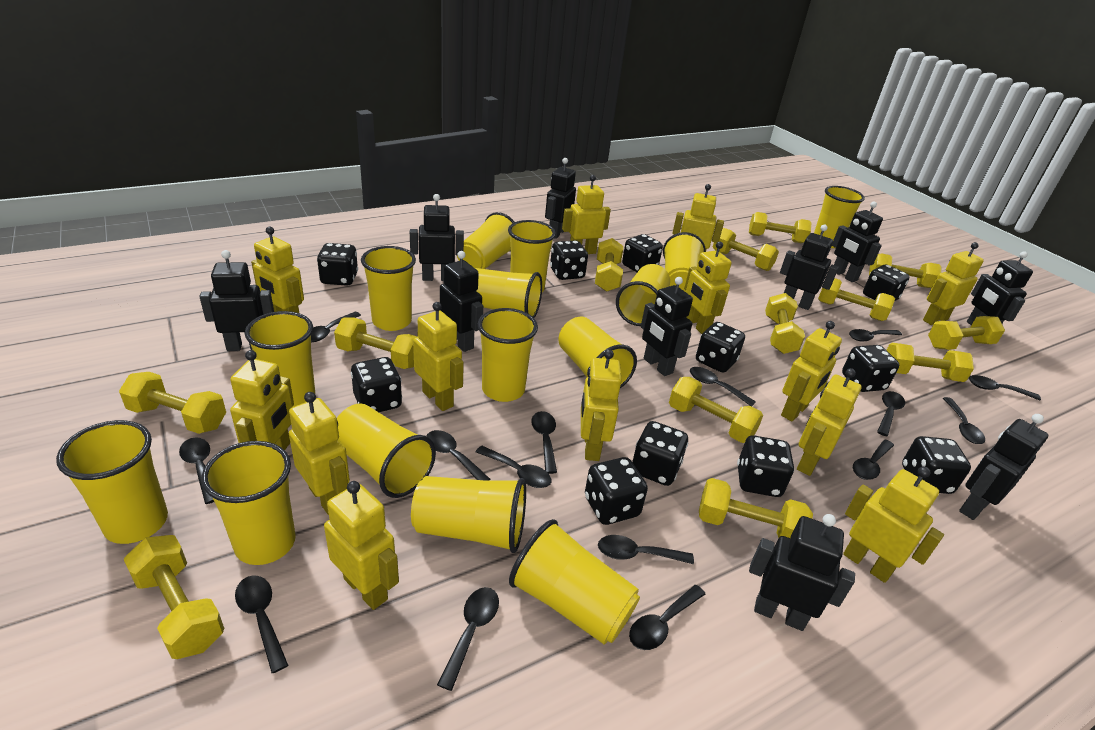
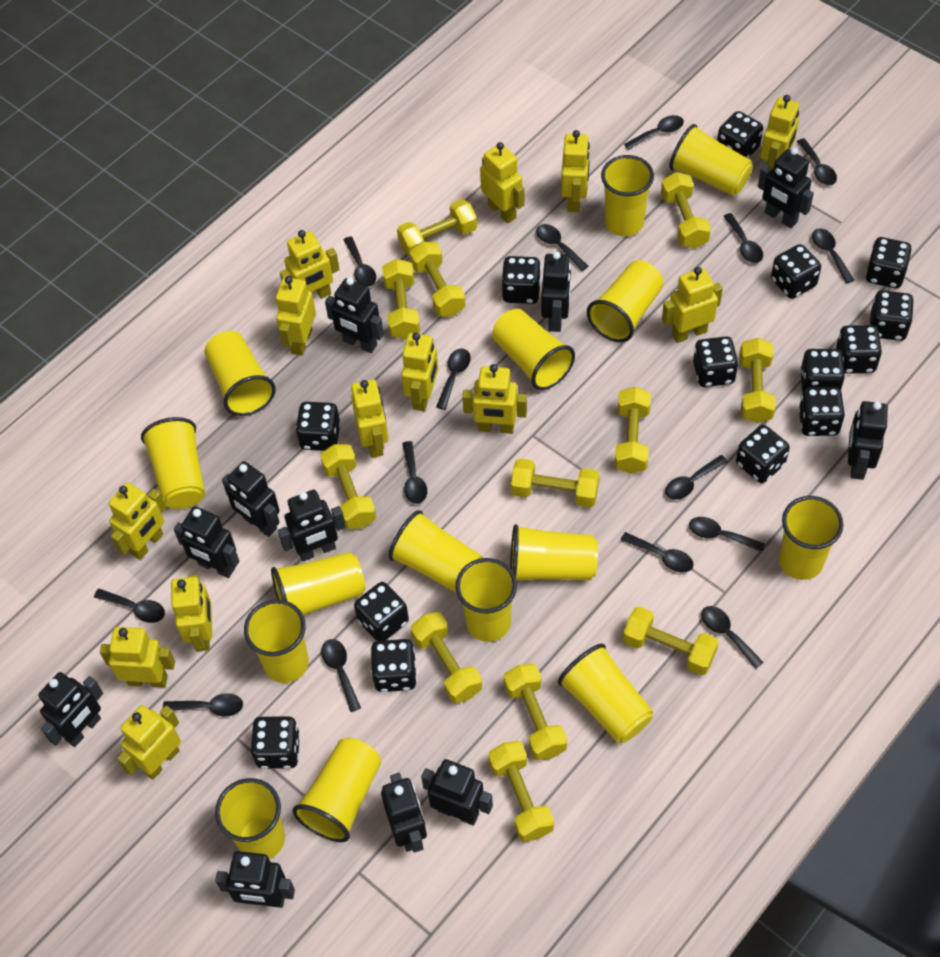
black dice: [317,243,358,286] [351,357,402,412] [550,240,588,280] [585,457,648,525] [622,234,663,272] [632,421,688,486] [696,322,745,373] [737,435,794,497] [842,345,899,392] [863,265,909,301] [902,436,971,494] = 11 -> [251,716,300,769] [295,402,341,451] [354,582,409,641] [370,639,417,692] [501,256,541,304] [693,336,739,387] [717,111,763,158] [736,425,790,483] [771,244,821,299] [798,387,845,436] [800,349,845,392] [836,325,882,374] [866,237,912,288] [870,290,914,341] = 14
black robot: [199,250,274,351] [410,194,464,281] [440,251,483,352] [545,158,576,239] [641,277,693,376] [749,514,855,631] [780,225,839,310] [832,202,883,282] [959,414,1048,520] [967,251,1033,325] = 10 -> [38,672,103,747] [174,506,239,578] [215,851,295,908] [222,461,280,537] [278,490,346,562] [325,277,384,353] [381,773,427,853] [421,759,493,826] [541,252,571,332] [758,147,814,228] [848,401,888,480] = 11
yellow dumbbell: [119,372,226,434] [123,535,224,659] [334,318,417,369] [595,238,623,292] [669,377,763,443] [699,478,813,538] [713,228,779,271] [749,212,811,243] [765,293,805,354] [818,278,895,321] [869,253,941,288] [887,343,974,382] [928,316,1005,350] = 13 -> [320,444,376,529] [382,259,420,339] [397,199,477,256] [410,241,466,316] [411,612,482,703] [488,741,554,842] [504,664,567,760] [511,458,600,508] [615,387,651,474] [623,607,719,675] [661,172,711,249] [739,338,776,423] = 12

